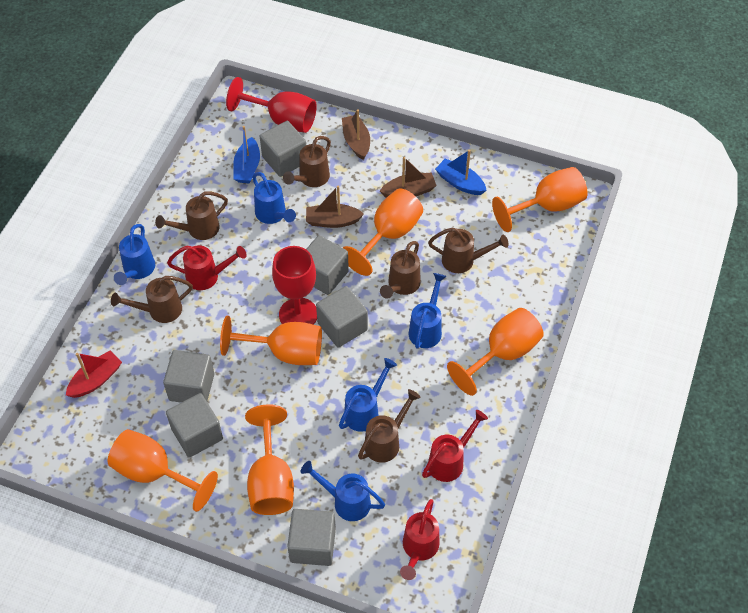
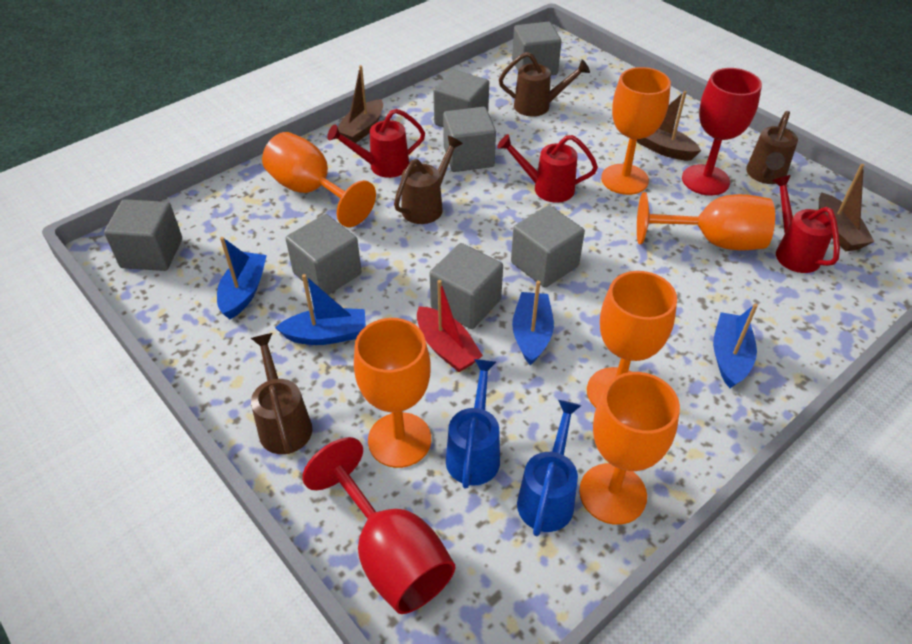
blue boat: [233,126,260,183] [435,150,487,195] = 2 -> [217,237,267,319] [275,274,366,345] [512,281,554,365] [713,304,758,388] = 4
blue watering can: [114,224,155,285] [252,172,296,224] [301,461,385,521] [339,358,397,432] [409,273,447,349] = 5 -> [446,359,500,489] [517,400,581,536] = 2
brown watering can: [111,276,193,323] [155,191,228,240] [283,136,331,187] [358,389,421,463] [380,241,421,299] [428,227,509,273] = 6 -> [251,333,312,454] [394,136,463,224] [499,52,590,117] [746,111,798,184] = 4
grey cube: [163,350,214,403] [166,393,223,457] [260,121,306,177] [287,509,336,566] [306,235,349,295] [316,286,368,348] = 6 -> [104,199,182,271] [286,214,362,295] [429,243,503,329] [433,70,489,127] [443,107,496,172] [511,205,585,288] [512,22,562,75] = 7

